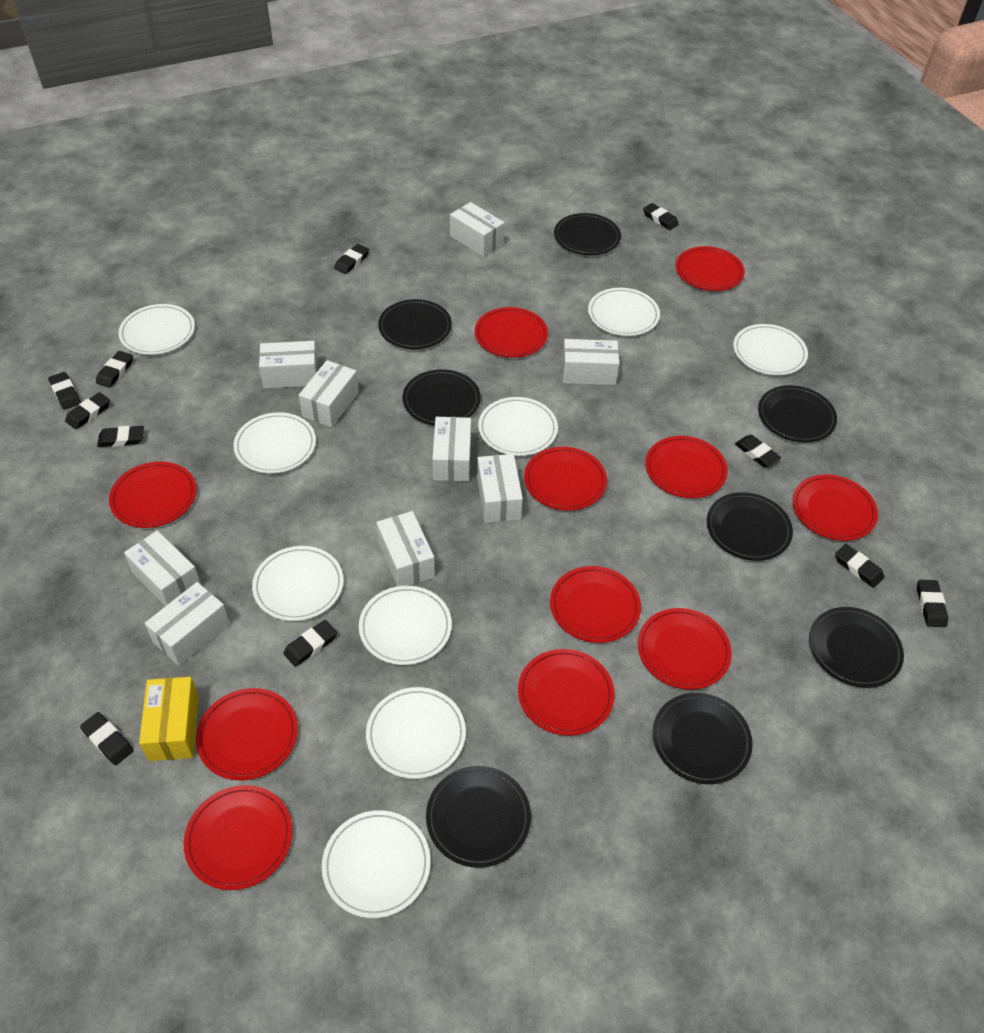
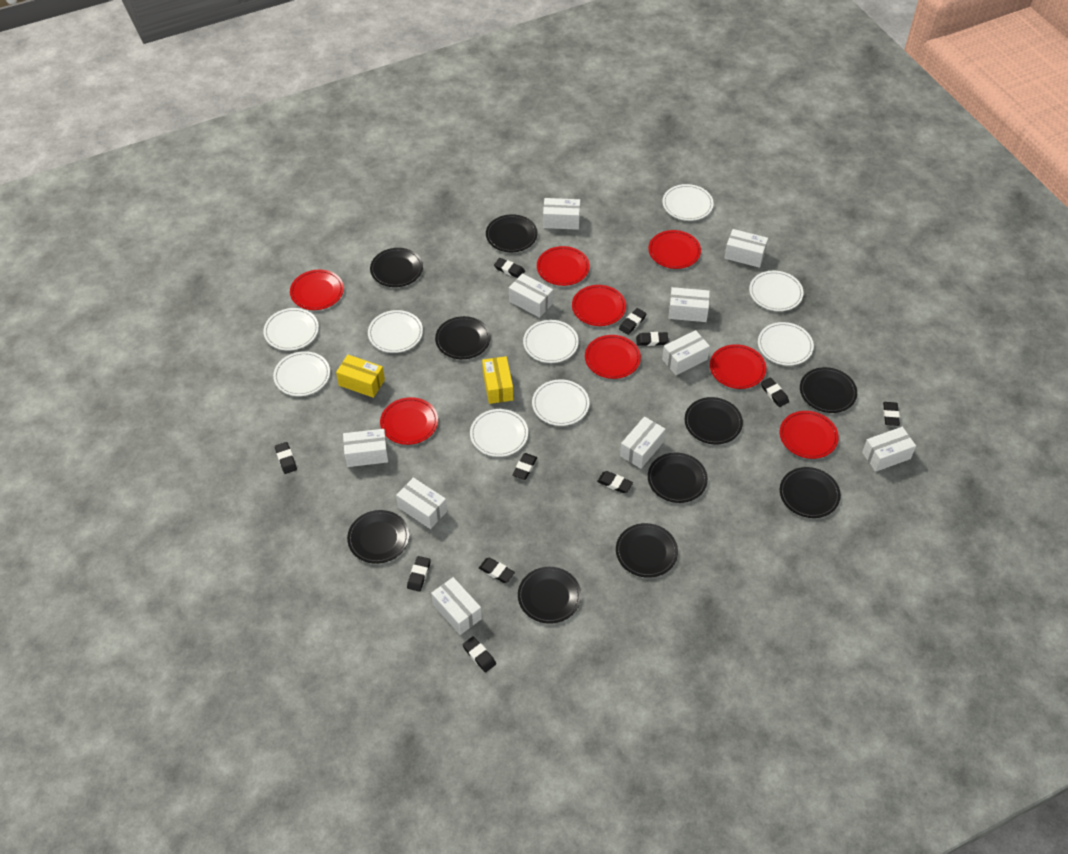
black plate: [378,299,452,349] [403,369,481,425] [426,766,531,868] [554,213,621,255] [653,693,753,784] [707,492,793,561] [758,385,837,443] [809,607,904,688] = 8 -> [347,510,409,564] [370,248,423,287] [435,316,491,359] [486,214,538,252] [518,567,581,624] [616,523,678,578] [648,453,708,503] [685,397,743,445] [780,467,841,518] [800,367,857,413] = 10
red plate: [109,462,196,528] [184,785,293,890] [196,688,298,780] [475,307,548,358] [518,649,615,736] [524,447,607,511] [550,566,641,643] [638,608,732,689] [645,436,728,498] [676,246,745,291] [793,475,878,541] = 11 -> [290,270,344,310] [380,397,438,445] [537,246,590,286] [572,285,626,326] [585,335,641,379] [648,230,701,269] [710,344,766,389] [780,411,839,459] = 8
white box: [124,531,201,606] [145,582,230,666] [259,341,318,389] [299,360,359,427] [376,511,435,586] [432,417,471,481] [450,202,504,257] [477,454,523,523] [562,339,619,385] = 9 -> [343,429,388,467] [396,477,447,529] [431,577,482,635] [509,273,553,318] [543,198,580,230] [620,416,666,469] [662,330,710,375] [669,287,710,322] [724,229,768,268] [862,427,916,472] = 10
yellow box: [139,677,199,761] = 1 -> [336,355,385,398] [482,356,513,404] = 2

